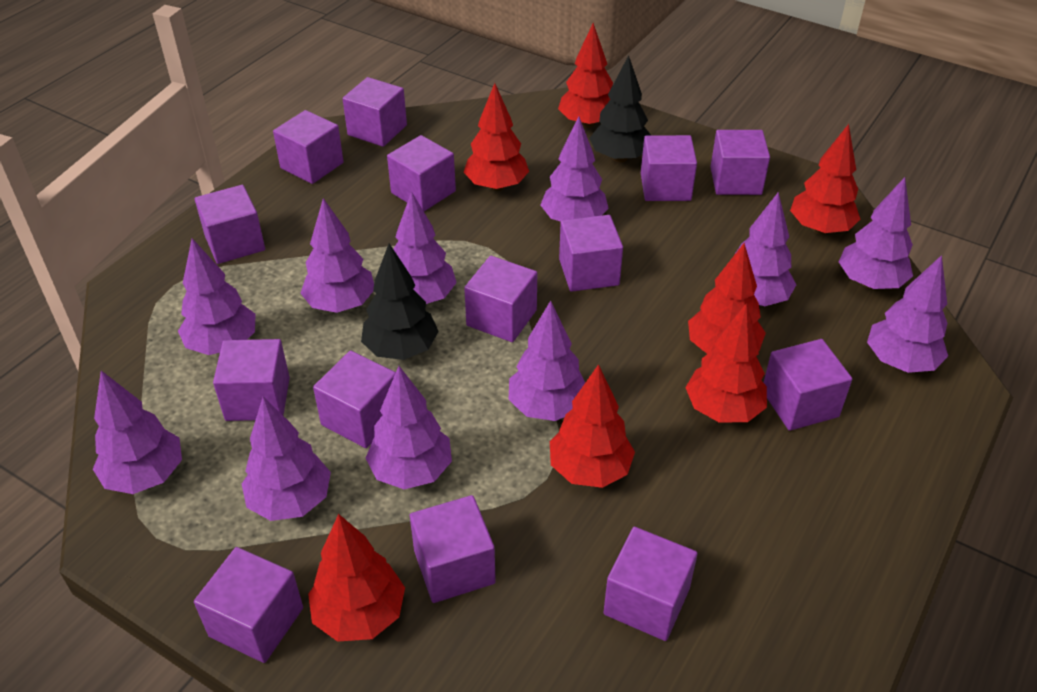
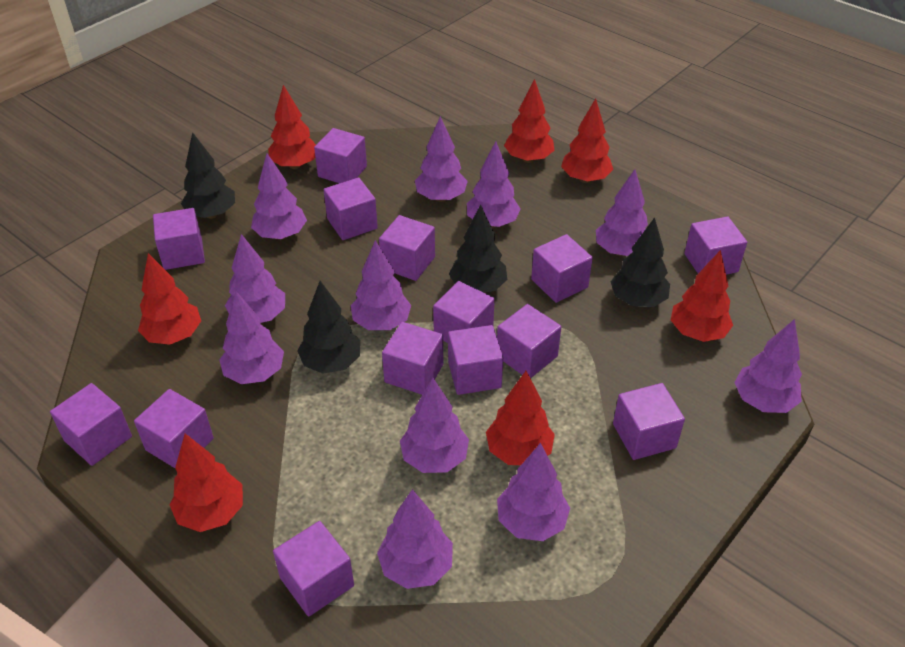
black tree: [361,243,439,360] [589,55,652,163] = 2 -> [181,132,235,219] [297,281,360,374] [449,204,507,293] [611,217,670,307] = 4

